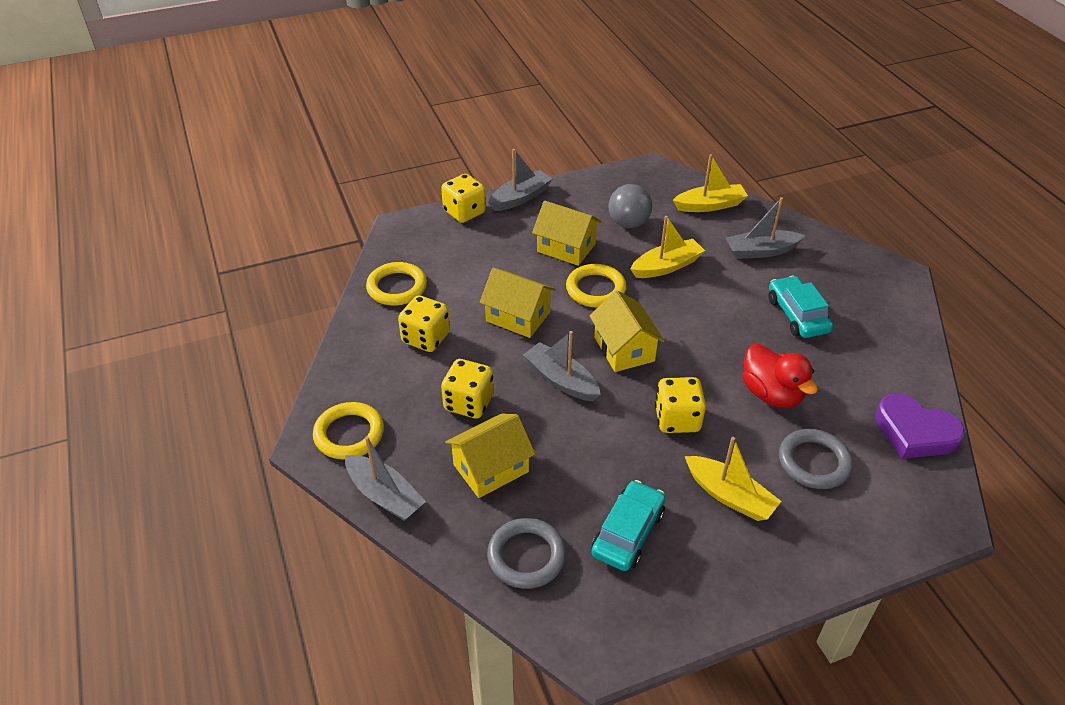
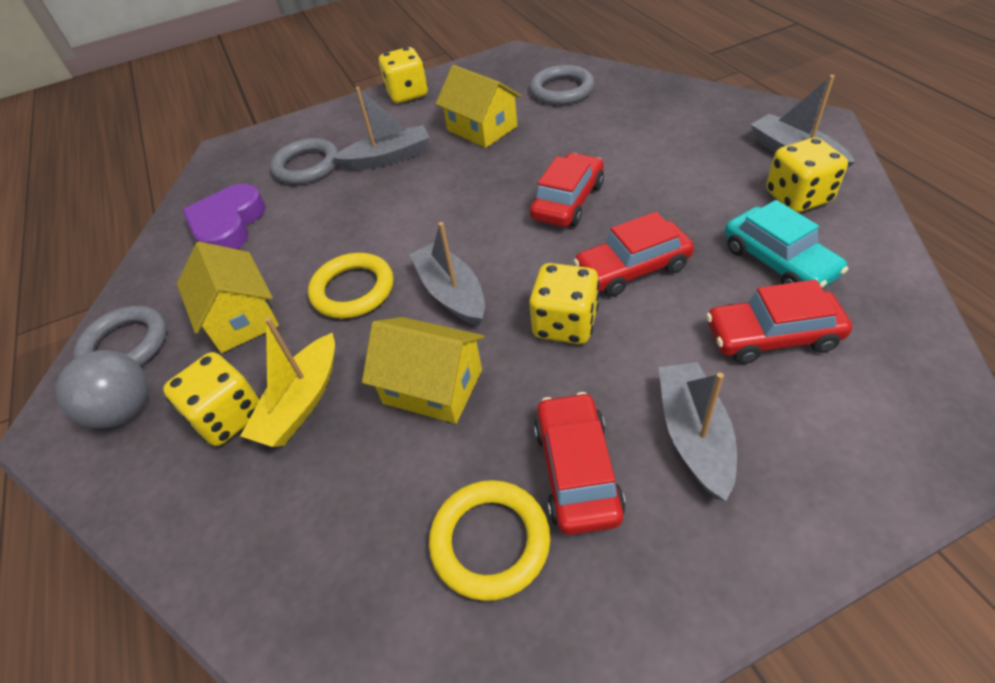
grey ring: [487,518,566,589] [779,429,853,489] = 2 -> [74,306,167,366] [270,138,339,185] [530,65,594,105] = 3
red car: none = 0 -> [530,153,604,227] [534,392,626,535] [574,212,694,297] [706,280,852,364] = 4
red duck: [742,344,818,408] = 1 -> none = 0
turquoise car: [591,480,666,571] [768,276,833,338] = 2 -> [725,200,849,289] = 1
yellow boat: [630,216,705,278] [673,154,748,212] [685,437,781,521] = 3 -> [240,317,335,447] = 1
yellow house: [445,414,535,498] [480,268,556,338] [532,201,602,266] [589,290,665,372] = 4 -> [177,241,279,353] [362,317,484,424] [436,65,521,148] = 3
yellow ring: [313,402,384,460] [366,262,427,306] [566,264,627,308] = 3 -> [308,253,393,319] [429,480,550,601] = 2

